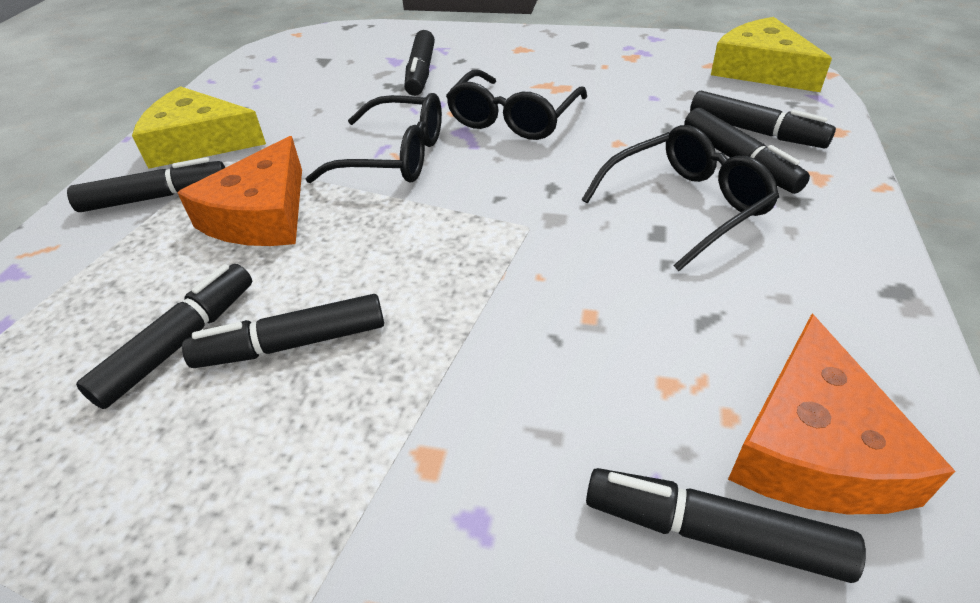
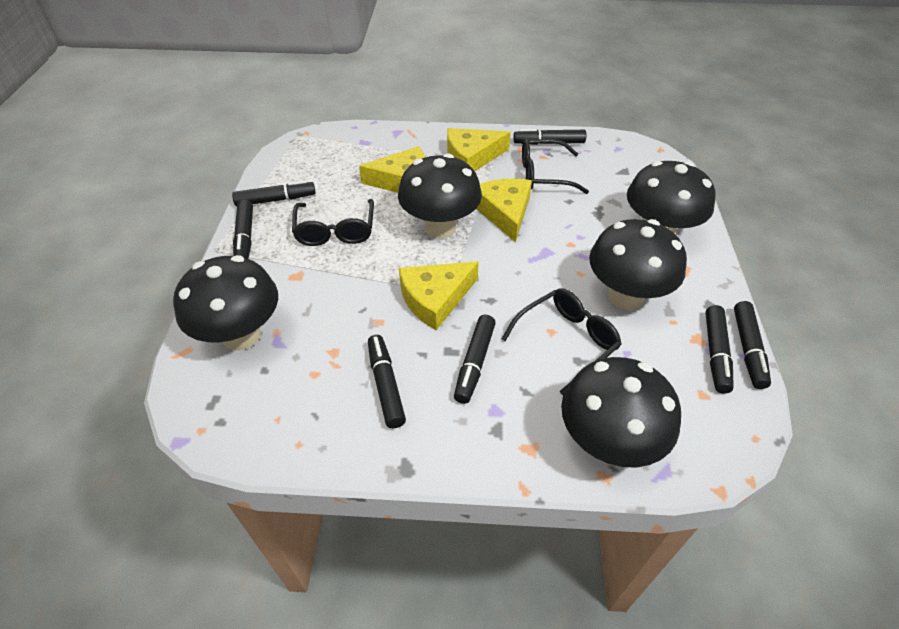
black mushroom: none = 0 -> [173,255,278,350] [398,153,482,239] [561,357,681,468] [589,219,687,310] [627,161,715,233] = 5
orange cheese: [177,136,302,246] [728,314,955,514] = 2 -> none = 0
yellow cheese: [132,86,266,169] [711,17,832,92] = 2 -> [359,146,425,193] [399,261,479,330] [447,128,511,171] [476,179,532,243] = 4

